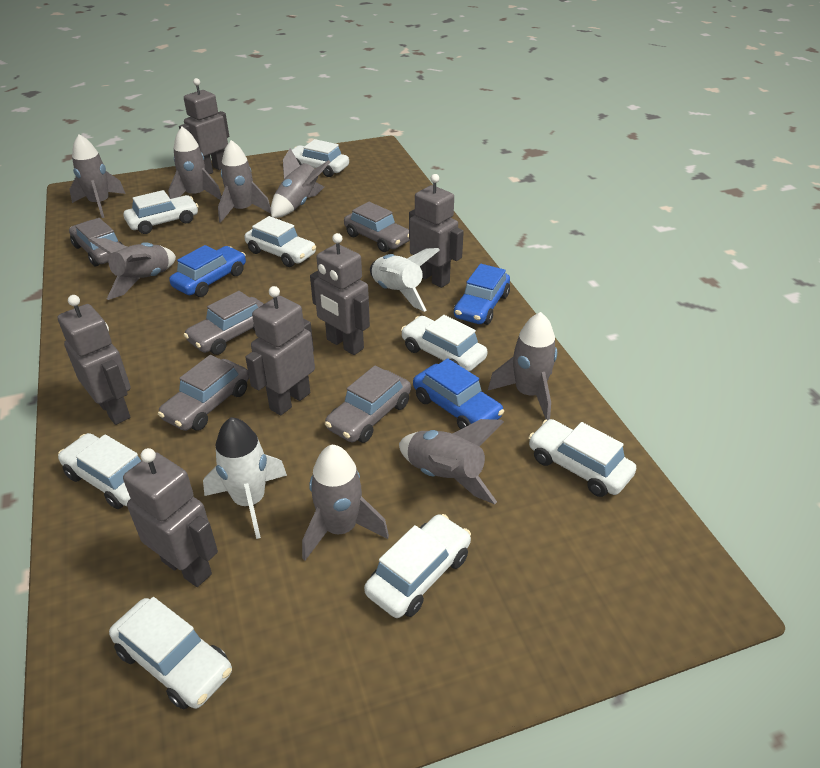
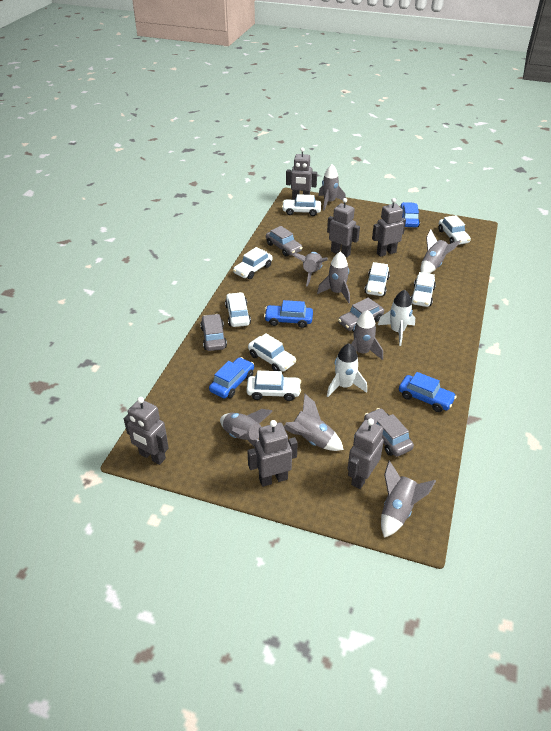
blue car: [169,245,246,297] [413,358,504,429] [454,264,510,325] = 3 -> [209,357,254,398] [264,300,313,328] [399,372,457,412] [401,202,420,227] = 4
grey car: [69,218,123,266] [158,355,249,431] [184,291,264,355] [325,366,411,443] [344,202,410,252] = 5 -> [200,314,227,351] [266,226,303,257] [338,298,384,332] [364,408,414,457] = 4

